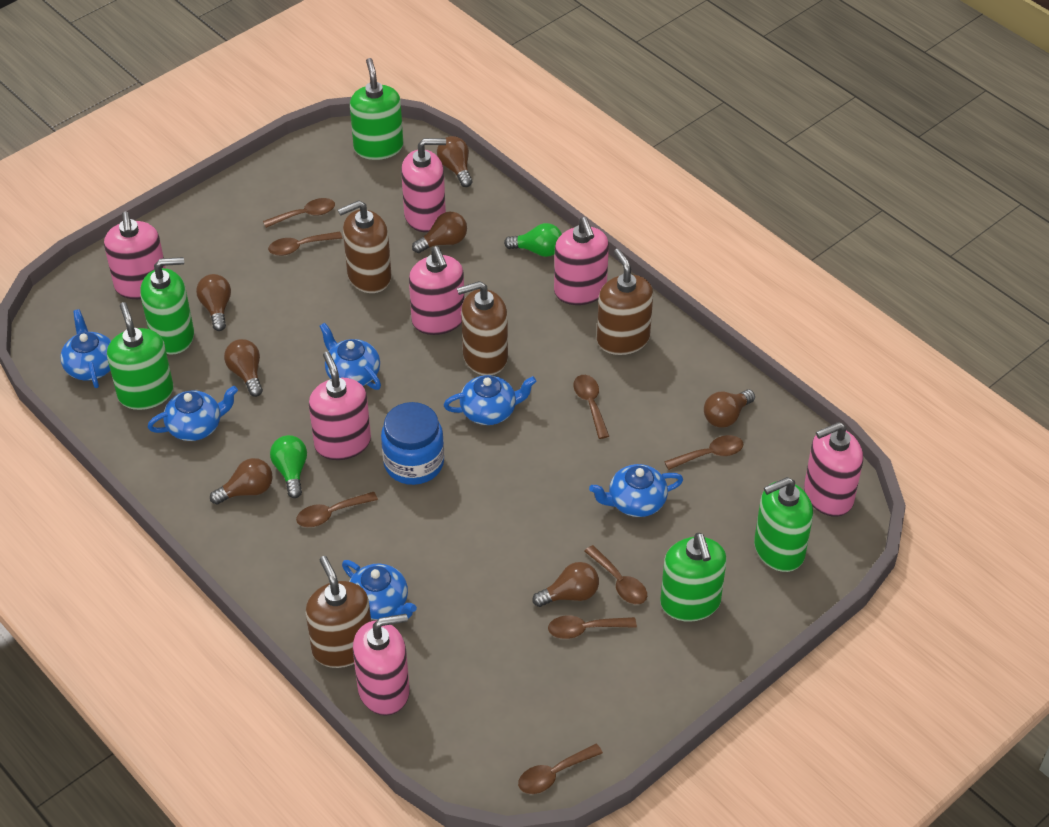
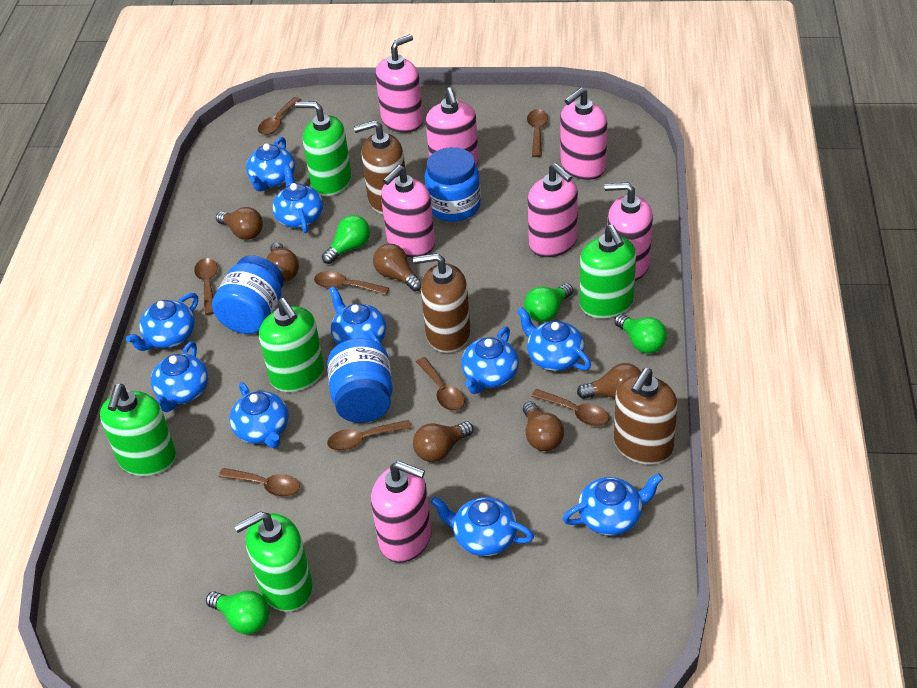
blue jar: [381,402,444,485] = 1 -> [212,255,284,334] [327,338,393,423] [425,147,481,222] = 3
blue teapot: [60,309,111,388] [148,386,238,441] [320,323,381,390] [342,560,417,620] [444,375,536,425] [589,464,683,517] = 6 -> [126,293,198,351] [151,341,208,412] [229,382,289,448] [246,137,295,191] [272,165,323,233] [329,286,386,345] [431,496,534,556] [461,326,519,394] [517,307,591,371] [563,473,663,535] = 10
brown light bulb: [196,274,231,331] [210,458,273,504] [224,339,263,397] [412,212,467,253] [437,136,472,187] [532,562,599,607] [704,389,755,428] = 7 -> [216,207,263,240] [266,242,299,282] [373,243,422,291] [413,421,473,462] [523,401,564,451] [577,363,641,399] = 6
brown soap dispenser: [306,556,371,668] [338,200,391,293] [457,281,508,375] [597,249,653,355] = 4 -> [354,120,405,214] [413,253,471,353] [614,368,678,465] = 3
green light bulb: [270,435,307,498] [504,223,562,257] = 2 -> [206,591,269,634] [322,215,370,264] [524,283,573,322] [614,314,667,353] = 4

